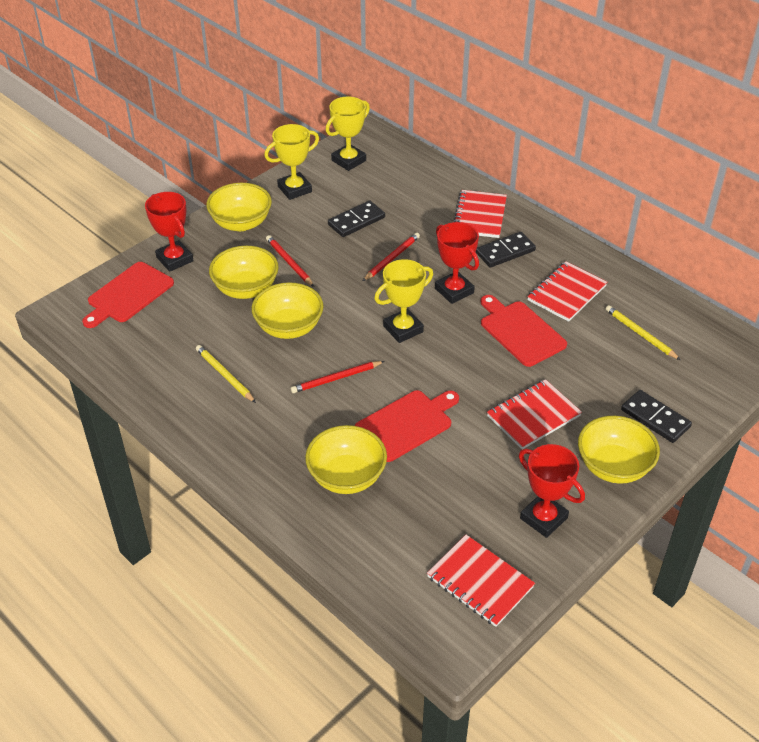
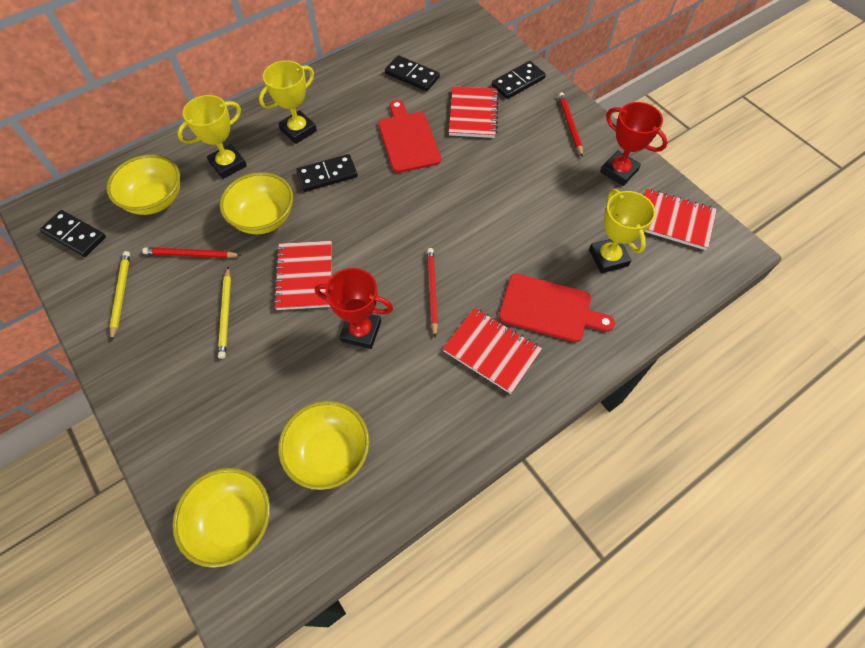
black domino: [328,201,385,237] [476,232,536,268] [621,390,692,443] = 3 -> [40,210,106,257] [296,154,358,192] [385,55,440,91] [492,61,546,99] = 4
red cutting board: [82,262,174,328] [355,390,459,462] [481,295,567,367] = 3 -> [378,100,441,173] [499,274,615,342] = 2
red trophy: [145,192,194,272] [435,222,479,304] [519,444,585,538] = 3 -> [315,268,393,349] [600,102,668,186] = 2
yellow bowl: [206,183,272,231] [209,246,279,299] [251,282,324,339] [305,425,387,494] [578,416,660,484] = 5 -> [106,154,180,215] [172,468,270,568] [220,172,293,234] [278,401,370,490] = 4

